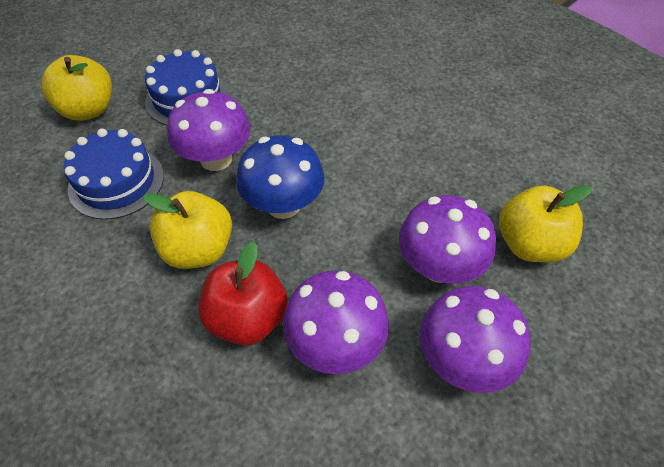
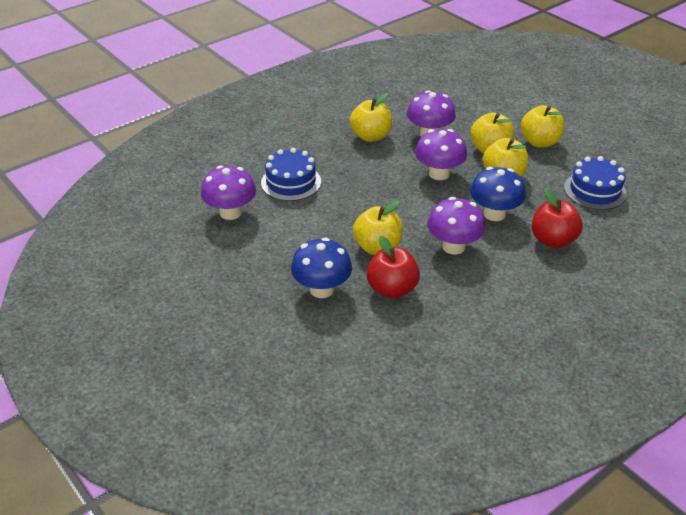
blue mushroom: [236,135,324,219] = 1 -> [291,238,352,298] [470,167,526,221] = 2
red apple: [199,241,288,346] = 1 -> [367,236,420,299] [532,189,583,248] = 2
yellow apple: [42,55,112,121] [143,191,232,269] [499,185,592,263] = 3 -> [350,93,392,142] [353,201,403,255] [470,112,514,154] [483,138,528,177] [521,105,564,147] = 5

